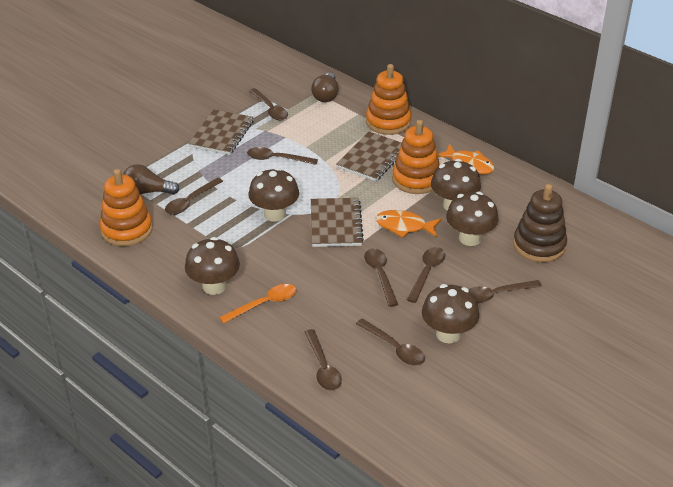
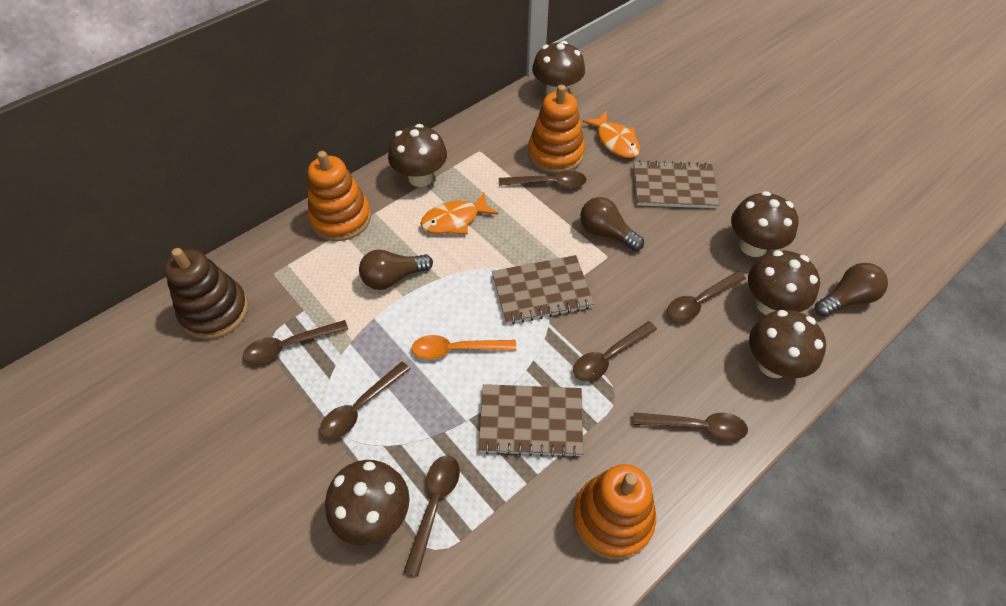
brown light bulb: [123,164,179,195] [311,73,339,102] = 2 -> [359,249,433,290] [580,197,644,251] [815,263,888,316] = 3
brown mushroom: [185,237,240,295] [249,168,299,221] [422,284,480,344] [431,159,481,211] [446,192,498,246] = 5 -> [325,460,410,545] [388,124,447,187] [532,41,585,95] [731,191,799,257] [748,250,820,315] [749,310,826,378] = 6
brown spoon: [165,178,223,215] [247,147,318,165] [249,88,288,120] [305,329,342,391] [356,318,425,366] [364,248,398,307] [407,247,445,303] [468,280,542,303] = 8 -> [243,320,348,364] [320,362,410,440] [404,455,460,577] [499,170,586,188] [573,321,657,381] [633,412,748,441] [667,271,746,321] = 7

